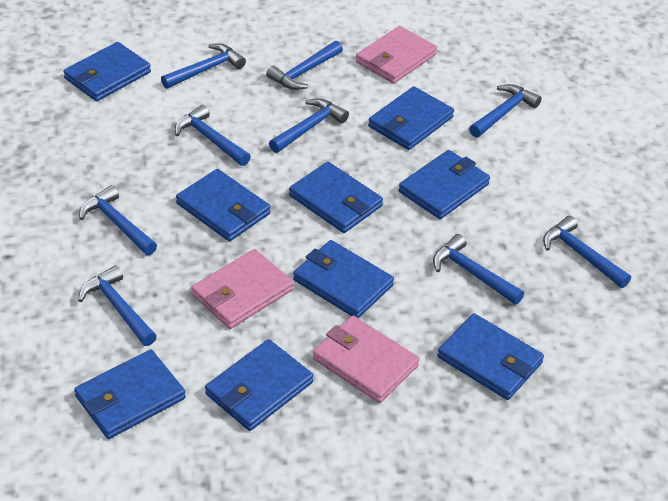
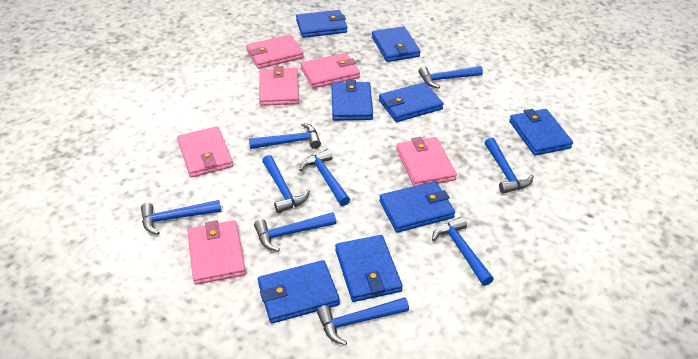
blue wallet: [63,42,151,101] [74,349,186,439] [176,169,271,241] [205,339,313,431] [289,162,383,233] [293,240,394,318] [368,86,454,150] [399,150,490,219] [437,313,544,400] = 9 -> [258,260,340,323] [296,10,347,38] [332,80,373,121] [335,235,403,302] [372,26,421,62] [379,82,443,122] [379,181,455,233] [509,109,573,156] = 8
pink wallet: [191,249,294,329] [313,316,420,403] [356,26,437,84] = 3 -> [177,126,233,178] [188,220,246,285] [246,35,304,69] [259,66,299,106] [301,53,360,88] [396,137,457,186] = 6

